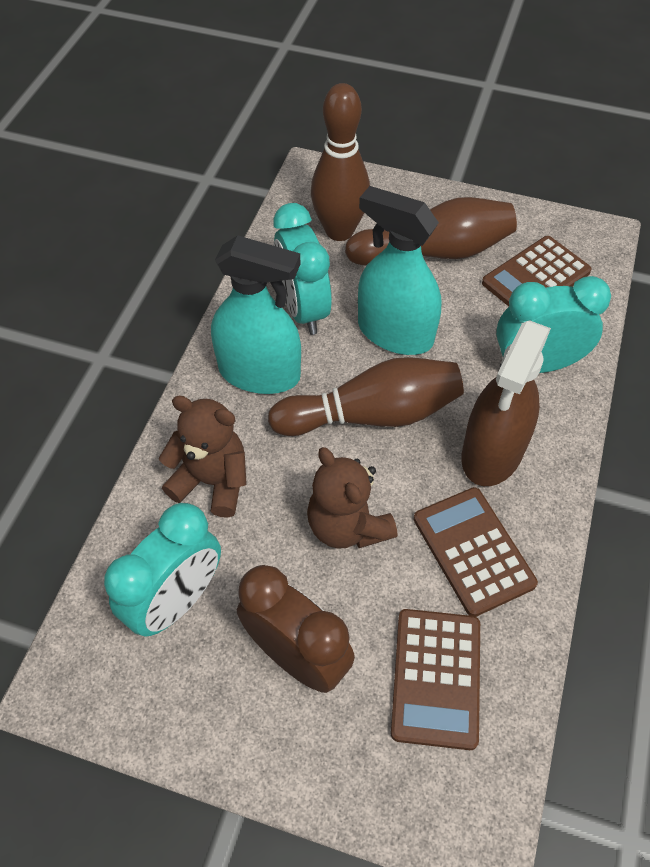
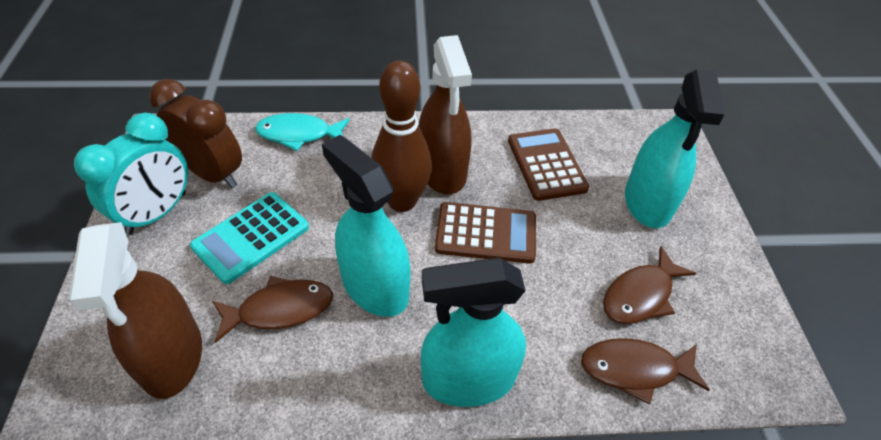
brown bowling pin: [268,357,464,436] [311,83,370,241] [345,197,517,265] = 3 -> [371,60,432,212] = 1
brown calculator: [391,609,480,750] [414,487,538,617] [482,236,592,306] = 3 -> [435,202,536,264] [508,128,589,201] = 2
brown fish: none = 0 -> [212,276,333,343] [581,338,710,404] [603,246,696,324] = 3
brown spray bottle: [461,320,551,486] = 1 -> [68,222,202,399] [419,35,472,194] = 2
brown teddy bear: [159,395,247,518] [307,447,397,549] = 2 -> none = 0
turquoise calculator: none = 0 -> [190,192,309,284] = 1
turquoise clock: [104,503,221,637] [273,203,332,335] [496,276,611,373] = 3 -> [74,113,188,235] = 1
turquoise fish: none = 0 -> [255,113,350,151] = 1
turquoise spray bottle: [211,235,301,394] [358,186,441,355] = 2 -> [322,135,411,317] [421,258,526,407] [625,69,725,228] = 3

